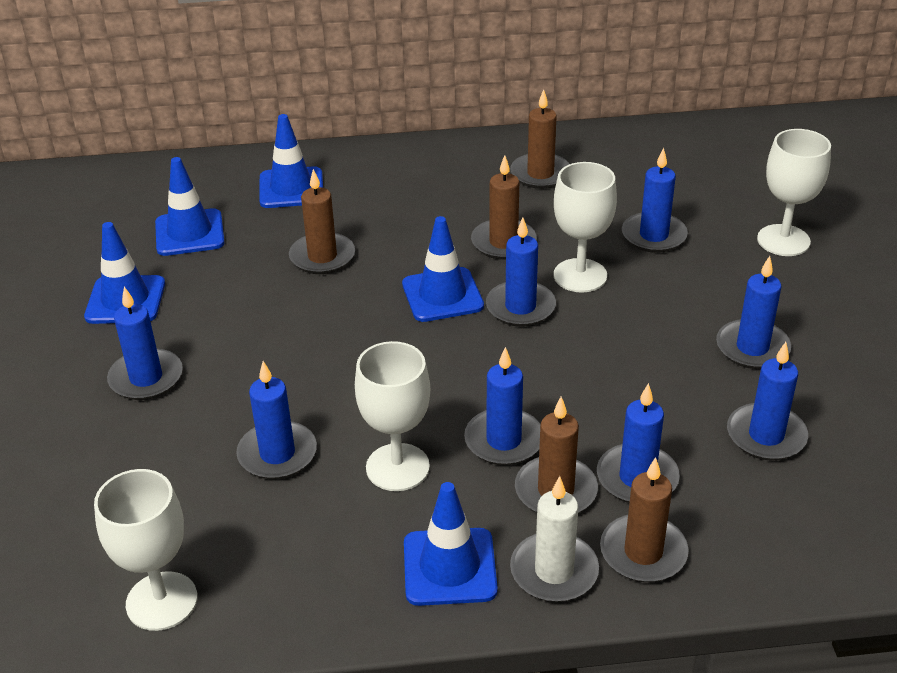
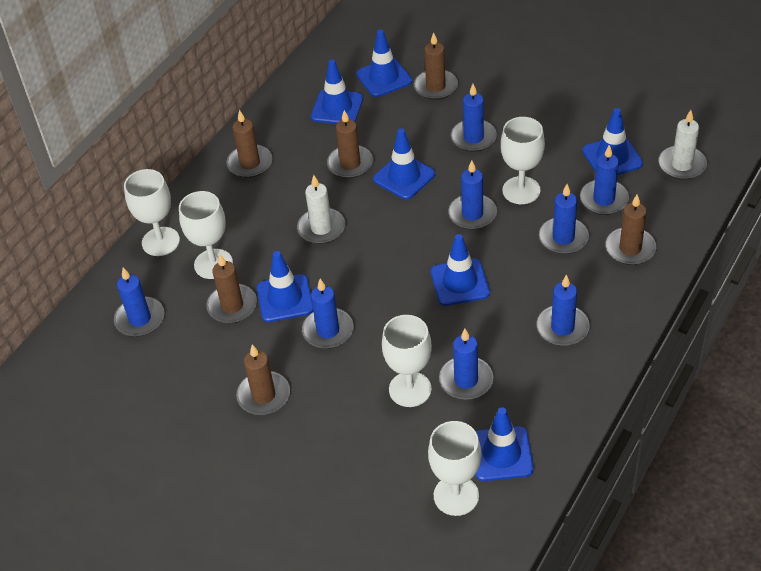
blue traffic cone: [84,222,165,324] [155,157,225,256] [259,114,323,208] [402,216,484,322] [404,482,498,606] = 5 -> [257,251,313,322] [311,60,363,124] [356,30,412,97] [373,128,436,200] [431,234,490,306] [475,407,534,481] [582,108,643,175] = 7
brown candle: [289,169,355,274] [471,155,537,260] [510,89,569,189] [515,396,598,513] [600,457,689,582] = 5 -> [206,254,257,323] [227,110,272,178] [236,345,290,415] [327,110,373,178] [414,32,458,100] [605,194,656,265] = 6
white candle: [510,476,599,602] = 1 -> [297,175,345,244] [658,110,707,180] = 2
white goblet: [94,469,197,631] [355,341,430,491] [554,162,617,293] [757,129,831,256] = 4 -> [124,169,180,256] [179,191,233,279] [382,315,432,407] [428,421,481,516] [501,117,545,204] = 5

